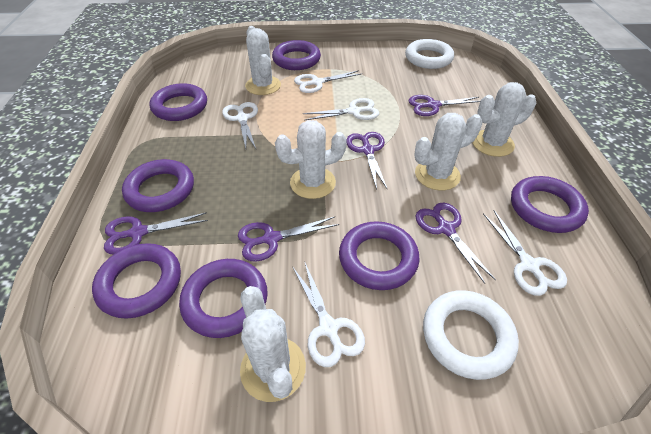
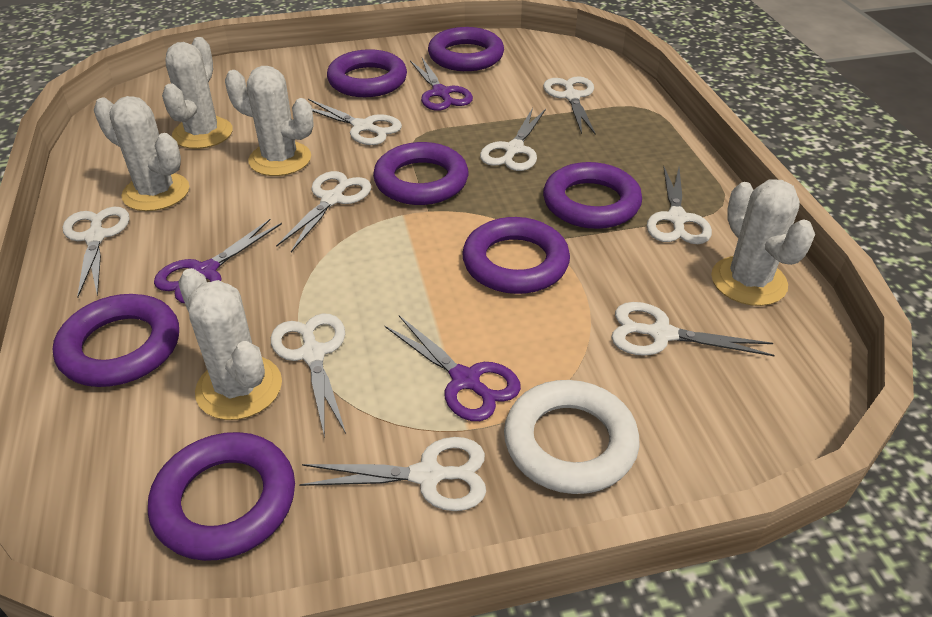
purple scissors: [104,212,208,255] [238,217,339,262] [346,132,387,190] [409,95,480,116] [416,203,496,284] = 5 -> [154,219,282,303] [385,315,521,421] [410,58,473,111] = 3
white ring: [405,39,454,69] [423,290,519,380] = 2 -> [504,380,639,494] = 1
white scissors: [222,102,258,149] [293,263,365,367] [294,70,361,93] [302,98,379,121] [483,210,567,296] = 5 -> [63,207,130,297] [271,314,346,438] [276,171,371,252] [299,437,486,511] [308,99,402,145] [480,108,546,171] [543,76,596,135] [611,302,775,356] [647,166,712,244] = 9

